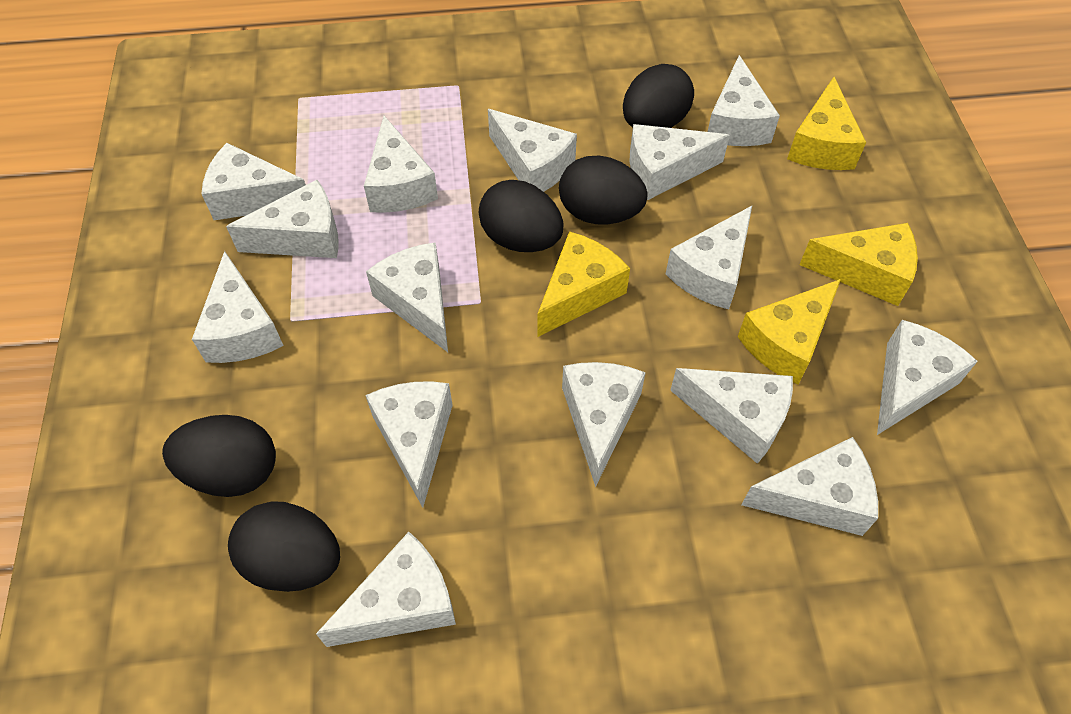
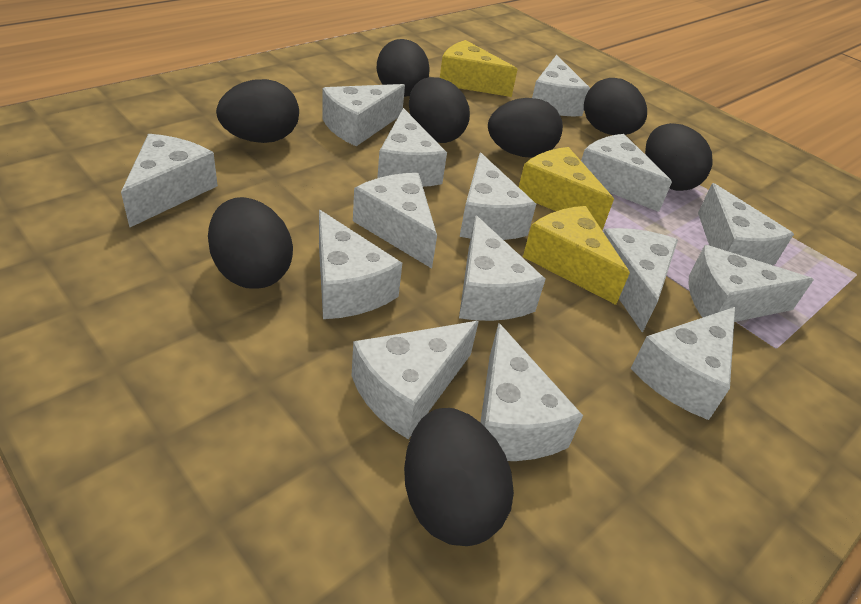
black egg: [162,415,276,497] [228,501,340,592] [479,180,563,252] [559,156,648,224] [623,64,694,128] = 5 -> [208,197,293,289] [216,79,299,143] [377,39,430,97] [404,408,514,546] [409,77,470,143] [488,98,563,158] [584,78,647,135] [645,123,713,191] = 8
yellow cheese: [538,231,630,337] [738,279,841,385] [787,77,866,170] [799,223,918,306] = 4 -> [440,40,518,97] [519,147,614,230] [523,206,630,305] = 3

